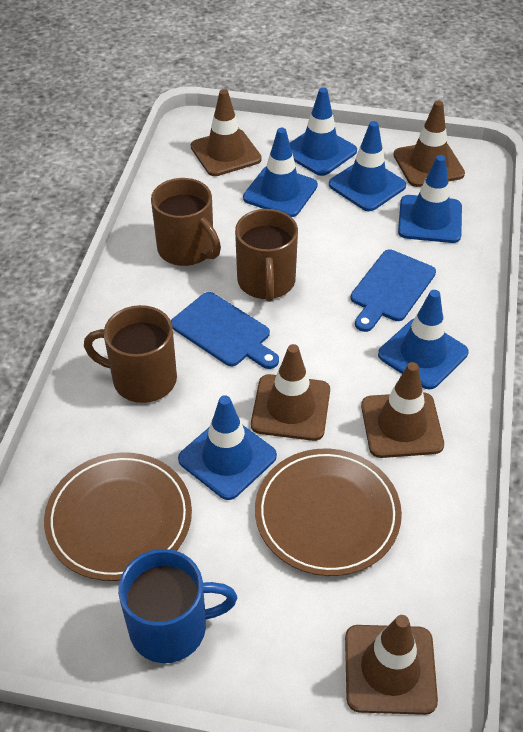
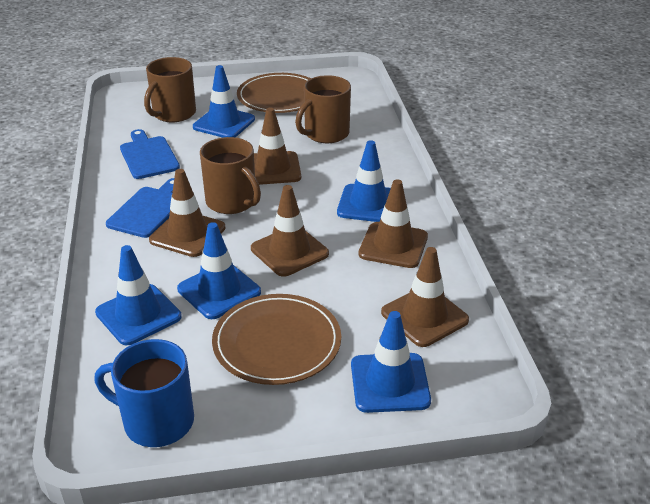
blue traffic cone: [178,395,277,500] [243,128,318,217] [290,88,357,176] [329,121,406,211] [378,290,469,389] [398,155,462,243] = 6 -> [95,245,182,345] [177,222,261,319] [193,65,255,138] [337,140,391,222] [351,311,431,413] = 5

